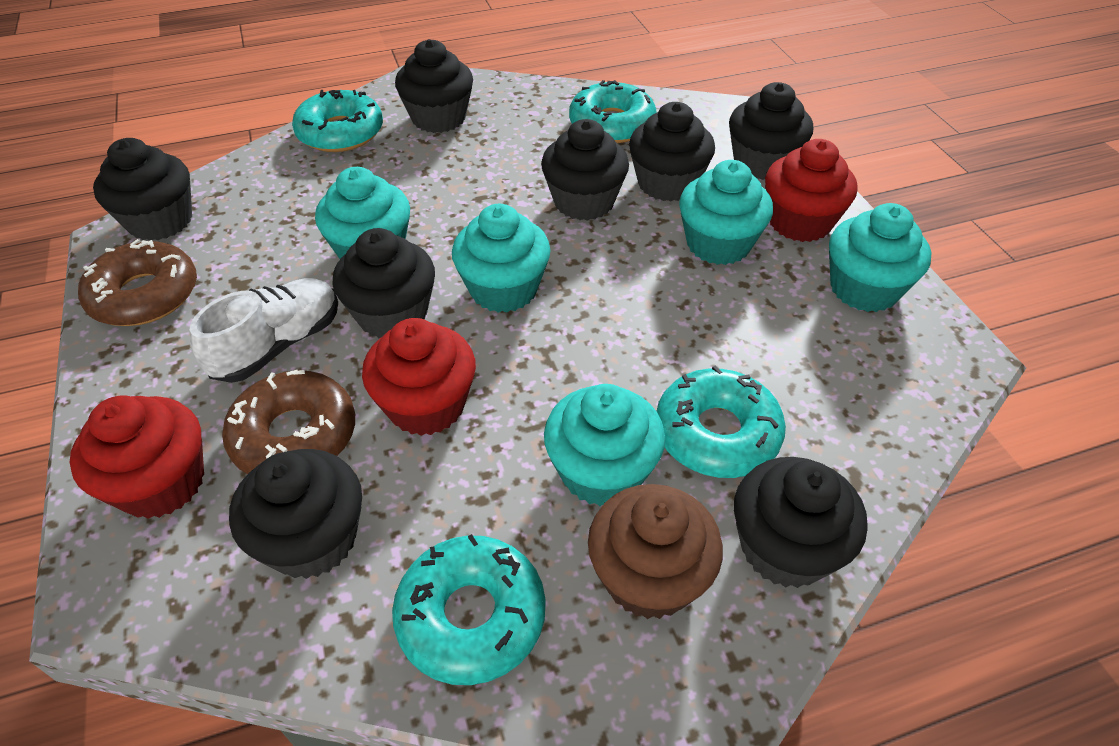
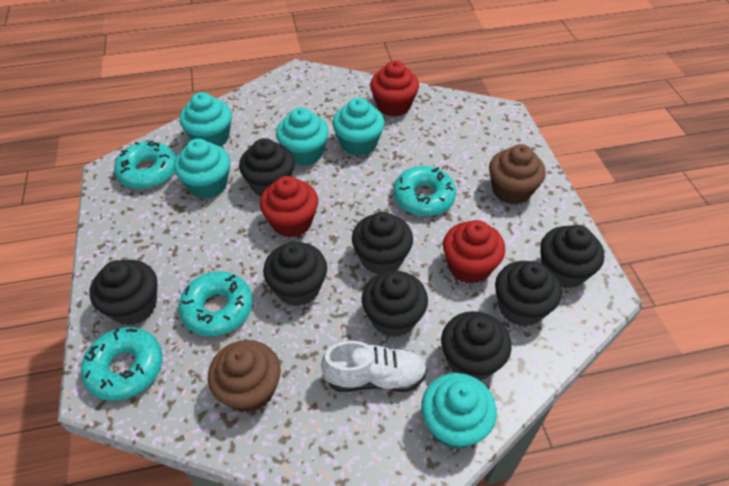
brown cupcake: [588,484,723,619] = 1 -> [208,340,281,413] [489,144,546,205] = 2
brown donut: [78,239,197,326] [222,370,355,474] = 2 -> none = 0

